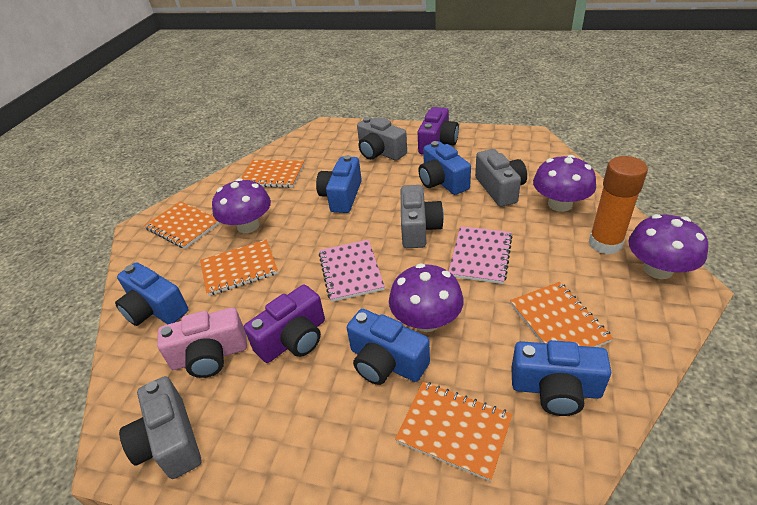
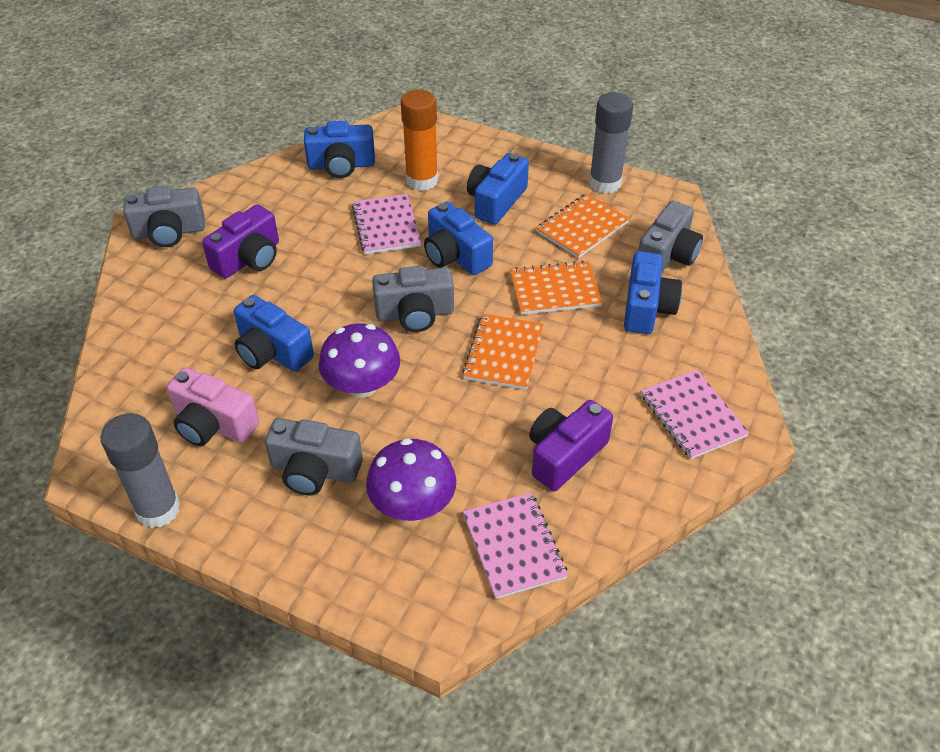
grey glue stick: none = 0 -> [100,413,180,528] [589,92,633,194] = 2
orange notebook: [144,201,220,249] [200,239,278,296] [241,160,305,188] [395,382,513,482] [510,282,613,347] = 5 -> [462,314,544,390] [510,261,603,315] [536,193,629,258] = 3
pink notebook: [319,239,385,302] [449,226,512,284] = 2 -> [352,194,421,254] [463,493,568,599] [641,369,749,459] = 3
purple mushroom: [212,178,271,233] [389,263,464,332] [533,155,596,212] [628,214,708,279] = 4 -> [319,323,400,398] [366,438,456,521] = 2

